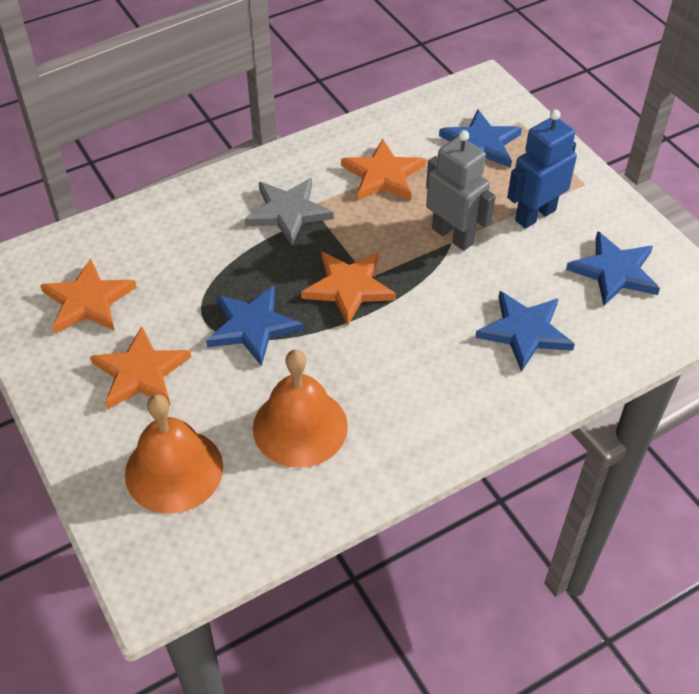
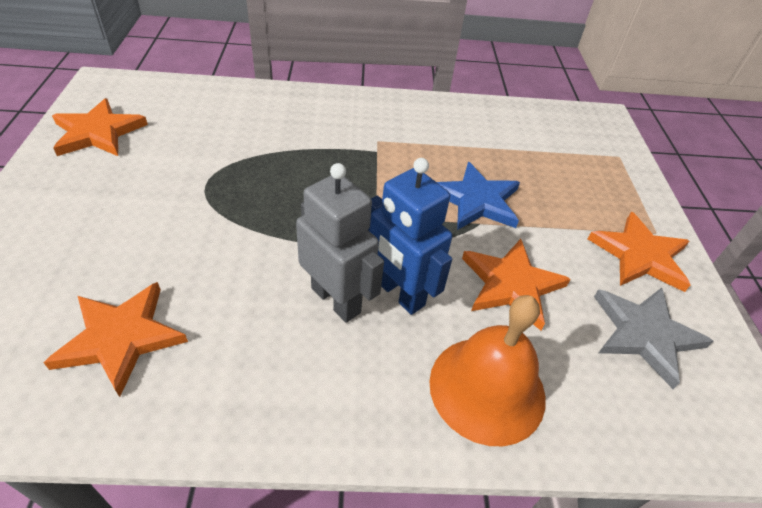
blue star: [206,286,303,366] [439,110,522,168] [475,291,575,372] [566,231,660,306] = 4 -> [437,162,520,230] = 1
orange bell: [125,394,223,514] [253,349,348,468] = 2 -> [429,295,546,446] = 1

